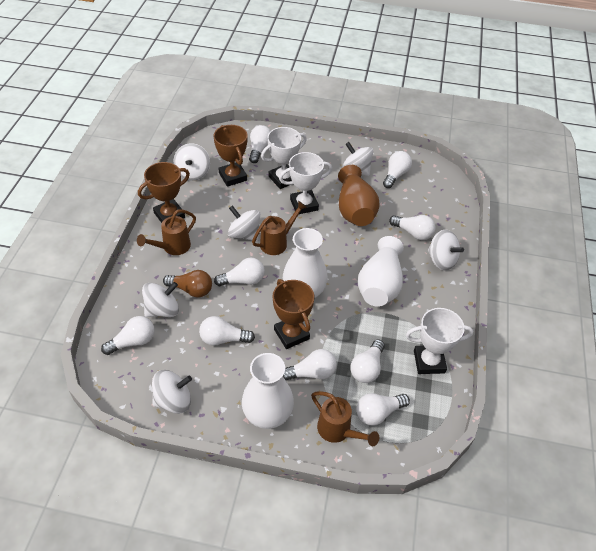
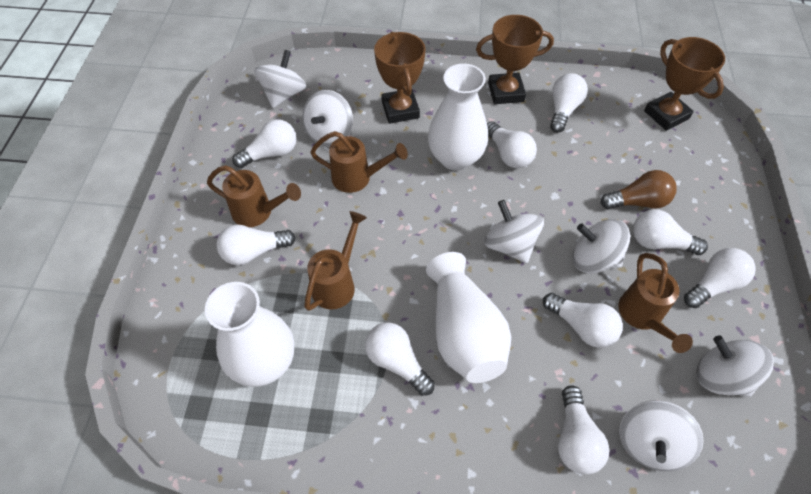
brown vase: [338,165,380,226] = 1 -> none = 0
brown watering can: [137,209,196,255] [252,201,307,255] [311,391,379,446] = 3 -> [207,165,301,227] [304,211,367,311] [310,131,408,193] [618,253,693,353] = 4
white trophy: [261,127,307,189] [279,152,332,214] [406,308,473,374] = 3 -> none = 0

